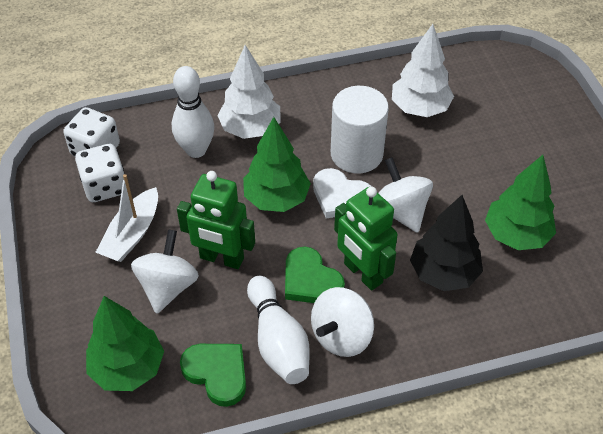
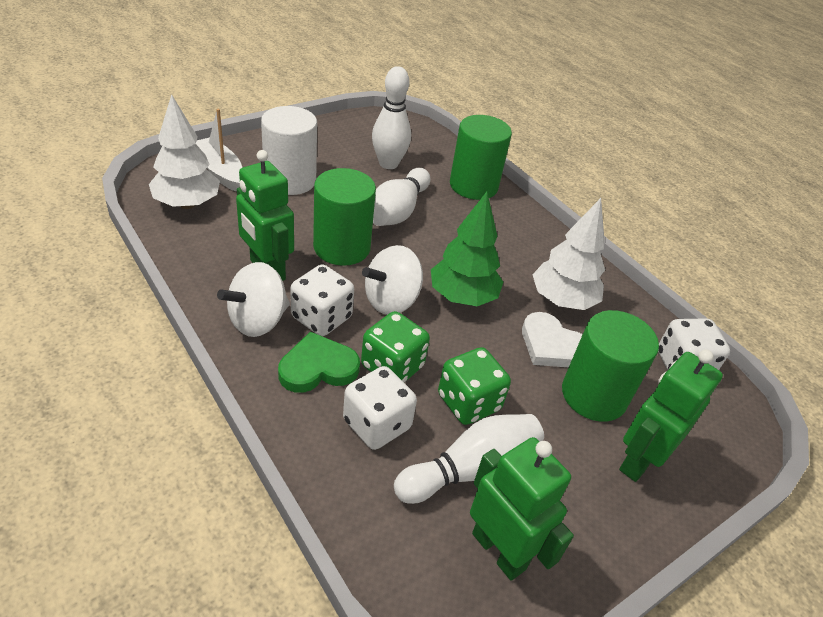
black tree: [410,195,483,291] = 1 -> none = 0
green cylinder: none = 0 -> [313,168,376,266] [450,115,512,200] [562,310,659,422] = 3
green dice: none = 0 -> [361,311,430,382] [438,347,511,425] = 2
green heart: [180,344,246,407] [285,247,345,303] = 2 -> [278,332,360,393] = 1
green robot: [177,171,255,269] [334,187,398,291] = 2 -> [236,150,294,281] [470,437,574,581] [619,349,723,482] = 3
green tree: [86,296,164,391] [243,117,311,212] [485,155,556,250] = 3 -> [431,192,503,306] = 1
white bowling pin: [172,66,214,158] [247,276,310,384] = 2 -> [372,66,411,169] [373,168,430,226] [394,414,544,504] = 3
white dice: [64,107,120,156] [75,144,125,202] = 2 -> [290,264,354,336] [343,366,417,450] [658,318,730,370] = 3
white spinning top: [131,229,199,314] [311,287,374,357] [378,157,433,233] = 3 -> [217,262,290,337] [362,245,423,315] = 2

